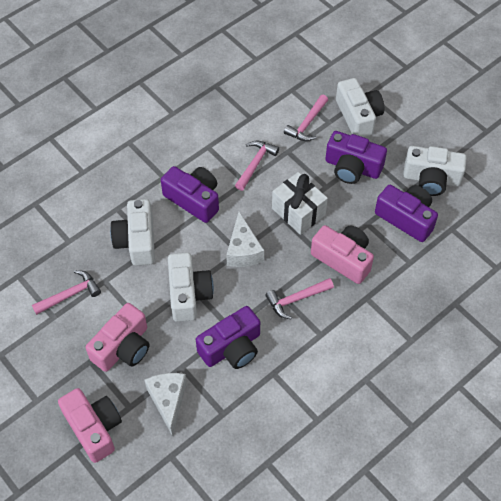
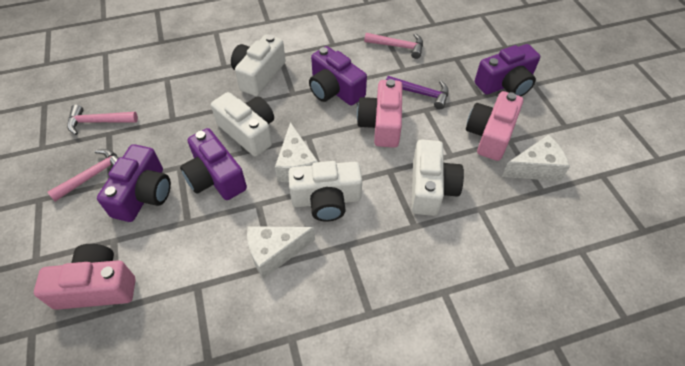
pink hammer: [32,270,101,315] [235,141,279,191] [265,278,334,320] [284,95,328,141] = 4 -> [47,149,119,202] [67,105,138,135] [364,33,423,59] = 3
purple hammer: none = 0 -> [386,76,449,109] = 1
white cheese: [144,373,187,436] [226,212,264,267] = 2 -> [247,226,315,279] [275,122,318,182] [502,135,570,181] = 3
white gift: [272,172,328,235] = 1 -> none = 0

